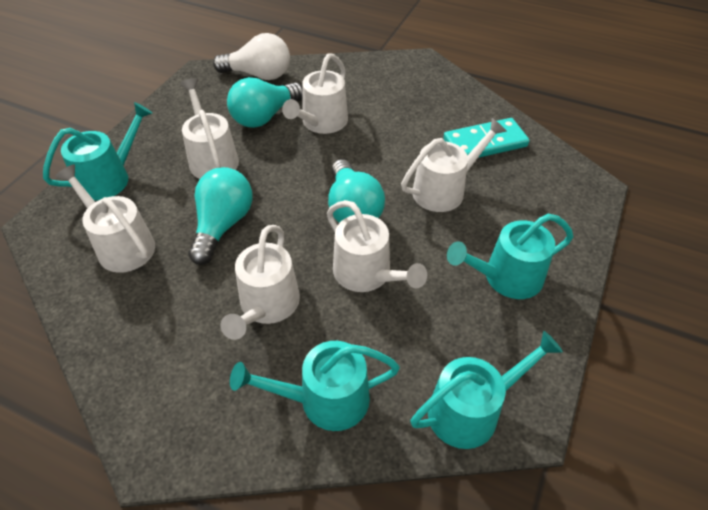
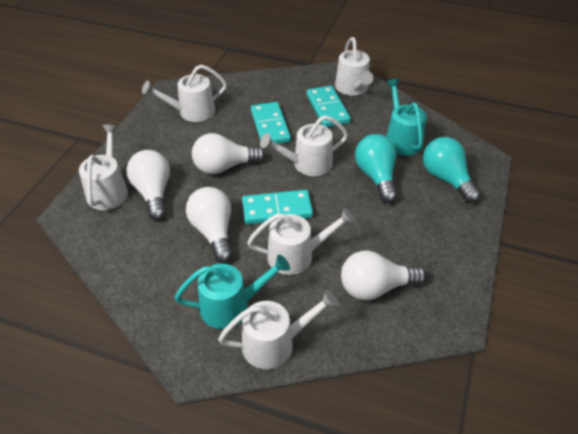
turquoise domino: [443,118,529,158] = 1 -> [242,190,313,225] [251,102,291,144] [306,86,351,127] = 3
turquoise light bulb: [188,167,253,265] [227,77,302,128] [328,159,385,223] = 3 -> [355,134,397,203] [423,137,481,203] = 2
turquoise watering can: [43,102,152,201] [230,341,400,431] [410,331,563,449] [447,214,573,299] = 4 -> [175,255,290,329] [386,78,427,156] = 2
white light bulb: [213,33,290,80] = 1 -> [126,150,170,221] [186,187,233,263] [192,133,266,174] [341,251,426,301] = 4

